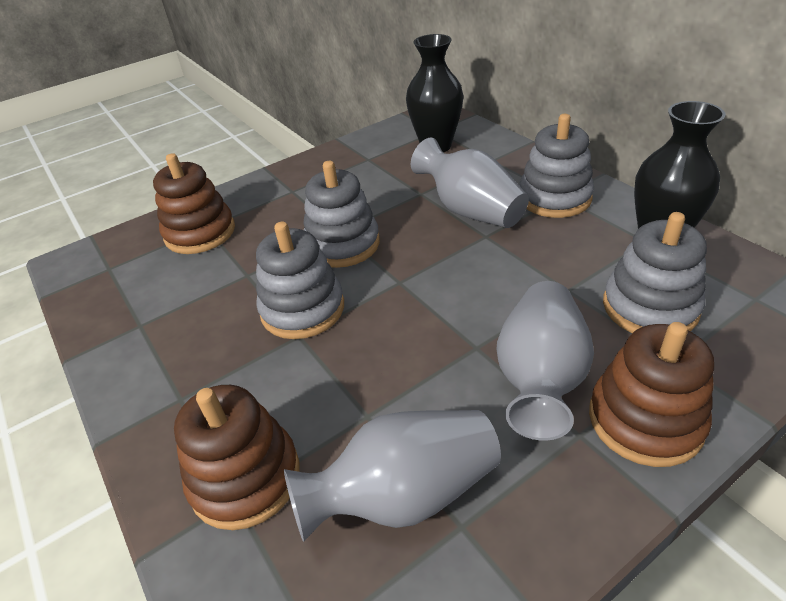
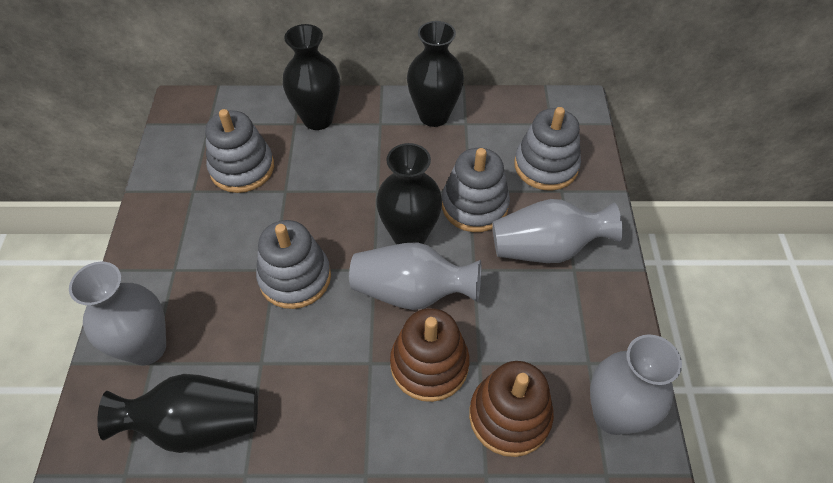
black vase: [406,34,464,152] [634,101,726,229] = 2 -> [97,374,258,453] [283,24,340,130] [376,143,442,244] [407,21,464,127] = 4
brown stacking toy: [153,153,235,254] [174,385,300,530] [589,322,714,467] = 3 -> [390,308,469,402] [469,361,554,457] = 2
grey vase: [284,410,501,542] [411,138,529,228] [496,281,594,441] = 3 -> [69,262,166,365] [349,242,481,310] [492,199,623,263] [590,334,682,435] = 4

